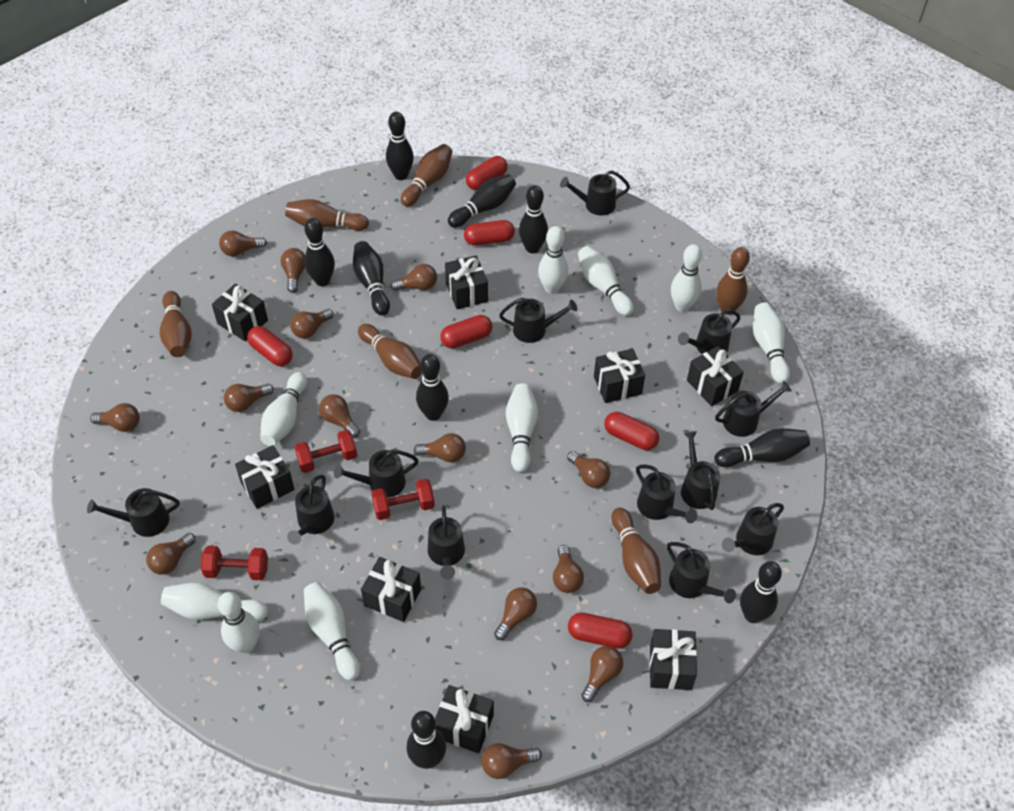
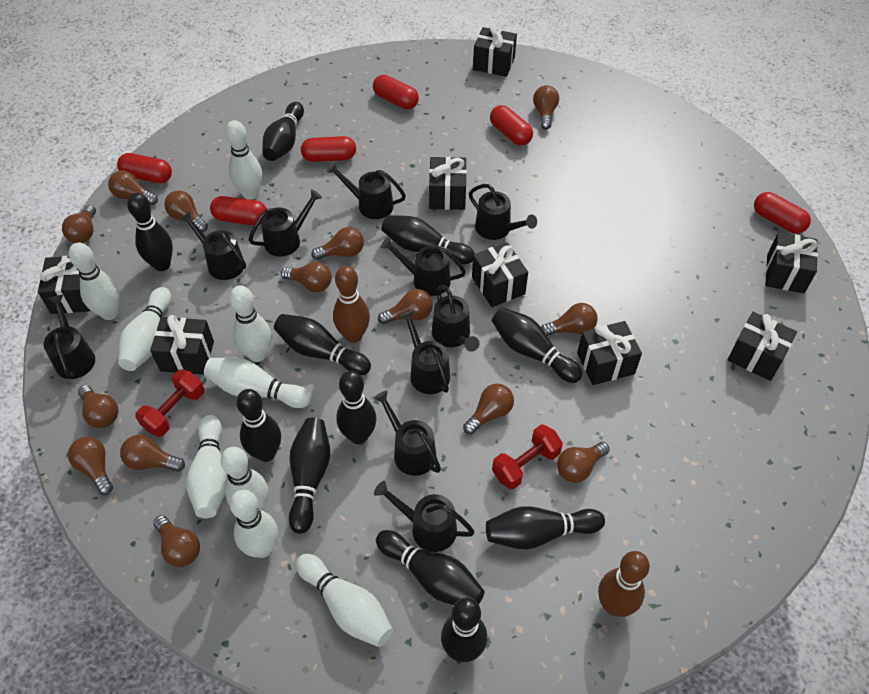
black bowling pin: [304,218,335,286] [353,241,390,316] [386,112,414,180] [407,711,446,769] [416,354,449,421] [448,174,516,228] [519,185,548,254] [715,428,810,467] [740,561,782,623] = 9 -> [127,193,173,271] [236,389,281,462] [262,102,304,161] [274,314,371,375] [289,418,330,534] [336,371,377,444] [376,530,485,605] [381,215,475,264] [441,598,487,662] [486,506,605,549] [492,307,582,383] = 11
black watering can: [87,488,180,537] [287,475,335,544] [334,450,419,498] [428,505,465,579] [499,298,577,343] [560,170,630,215] [636,465,697,523] [667,542,736,603] [678,309,740,354] [681,431,720,510] [715,381,792,437] [722,503,784,555] = 12 -> [44,295,95,379] [179,211,246,280] [249,189,322,256] [327,162,406,219] [373,390,441,476] [374,481,474,552] [380,237,466,296] [400,310,450,394] [432,285,480,352] [469,184,537,240] = 10
brown bowling pin: [160,291,192,357] [285,199,369,231] [358,324,422,379] [401,144,452,207] [611,508,661,594] [716,247,750,315] = 6 -> [333,266,370,343] [598,551,650,617] = 2
red dumbbell: [200,546,268,580] [294,430,357,473] [371,479,435,520] = 3 -> [135,370,204,437] [492,424,563,489] = 2

